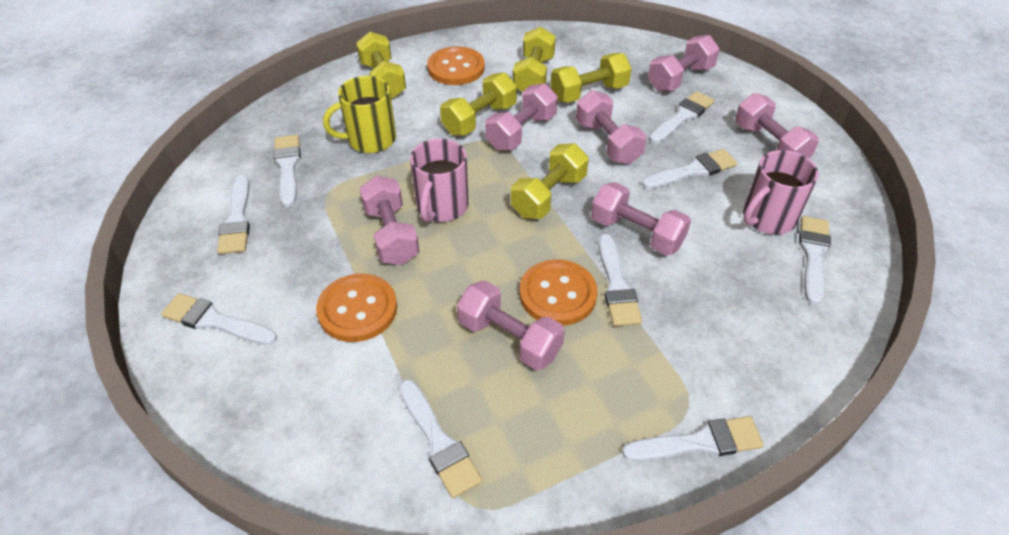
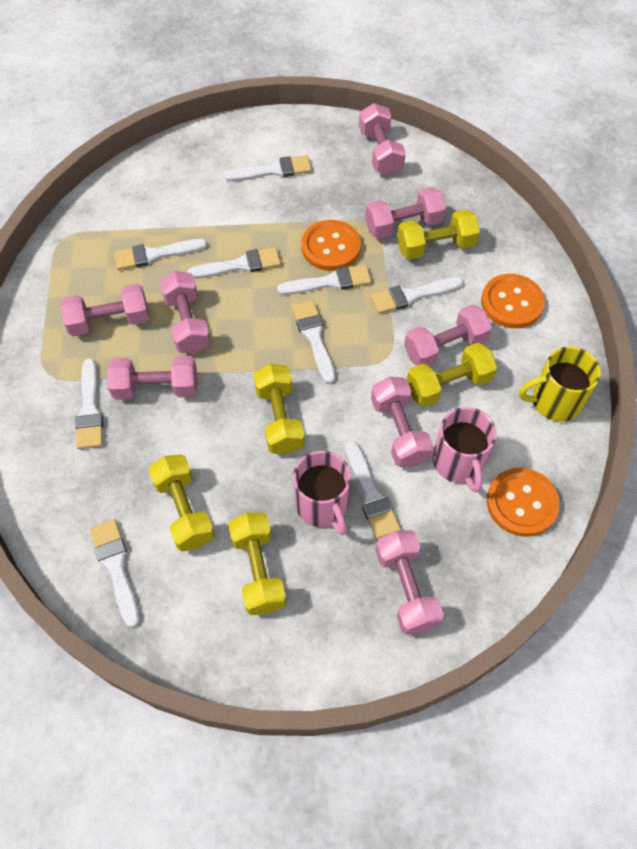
pink dumbbell: [359,176,419,265] [457,280,565,370] [485,83,558,151] [576,90,646,164] [591,182,691,256] [648,35,720,91] [735,93,819,158] = 7 -> [61,284,149,337] [107,356,197,400] [160,271,211,354] [359,103,406,175] [365,187,446,239] [371,377,433,467] [376,530,444,635] [404,304,492,366] = 8

